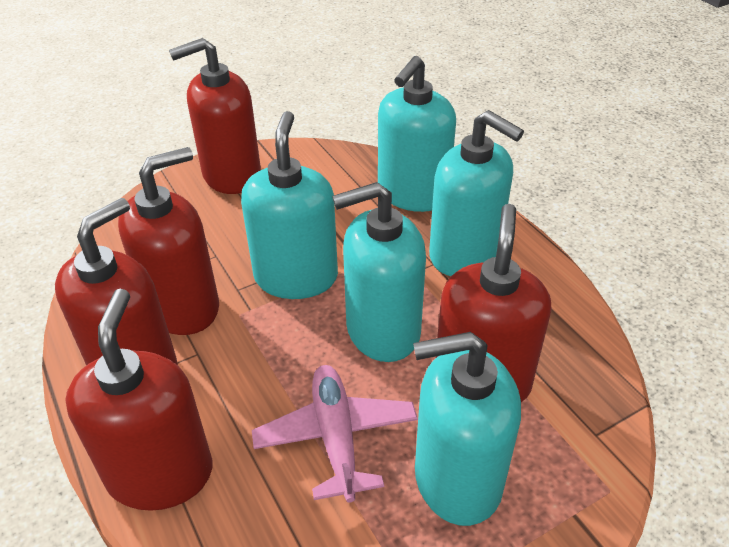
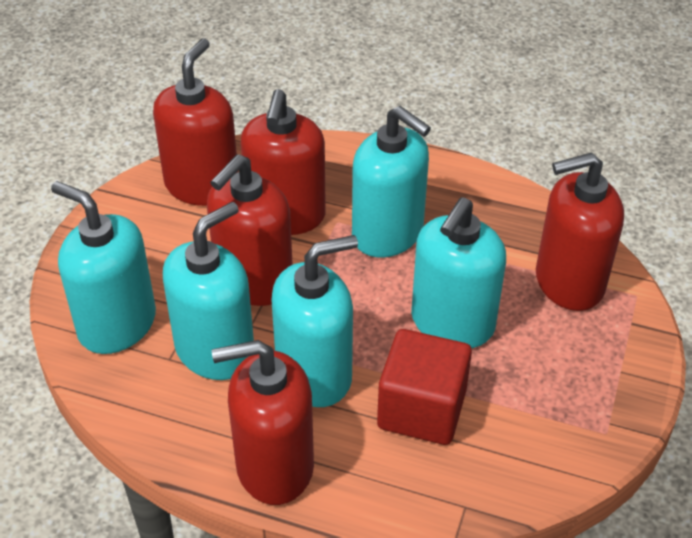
pink plane: [252,365,418,502] = 1 -> none = 0
red cube: none = 0 -> [377,329,472,445] = 1

